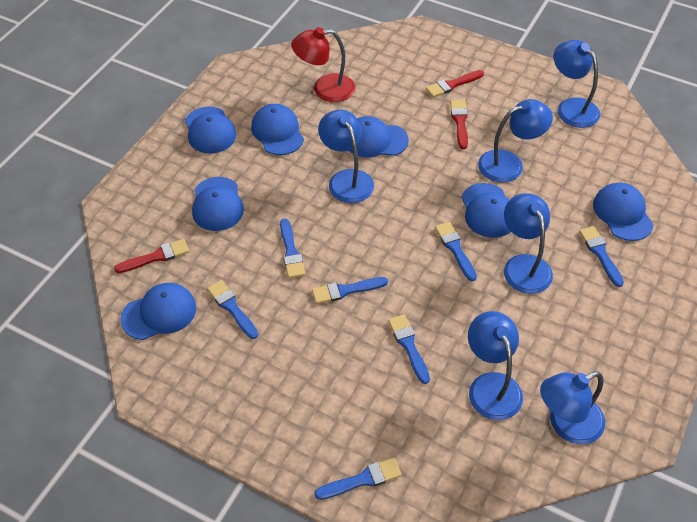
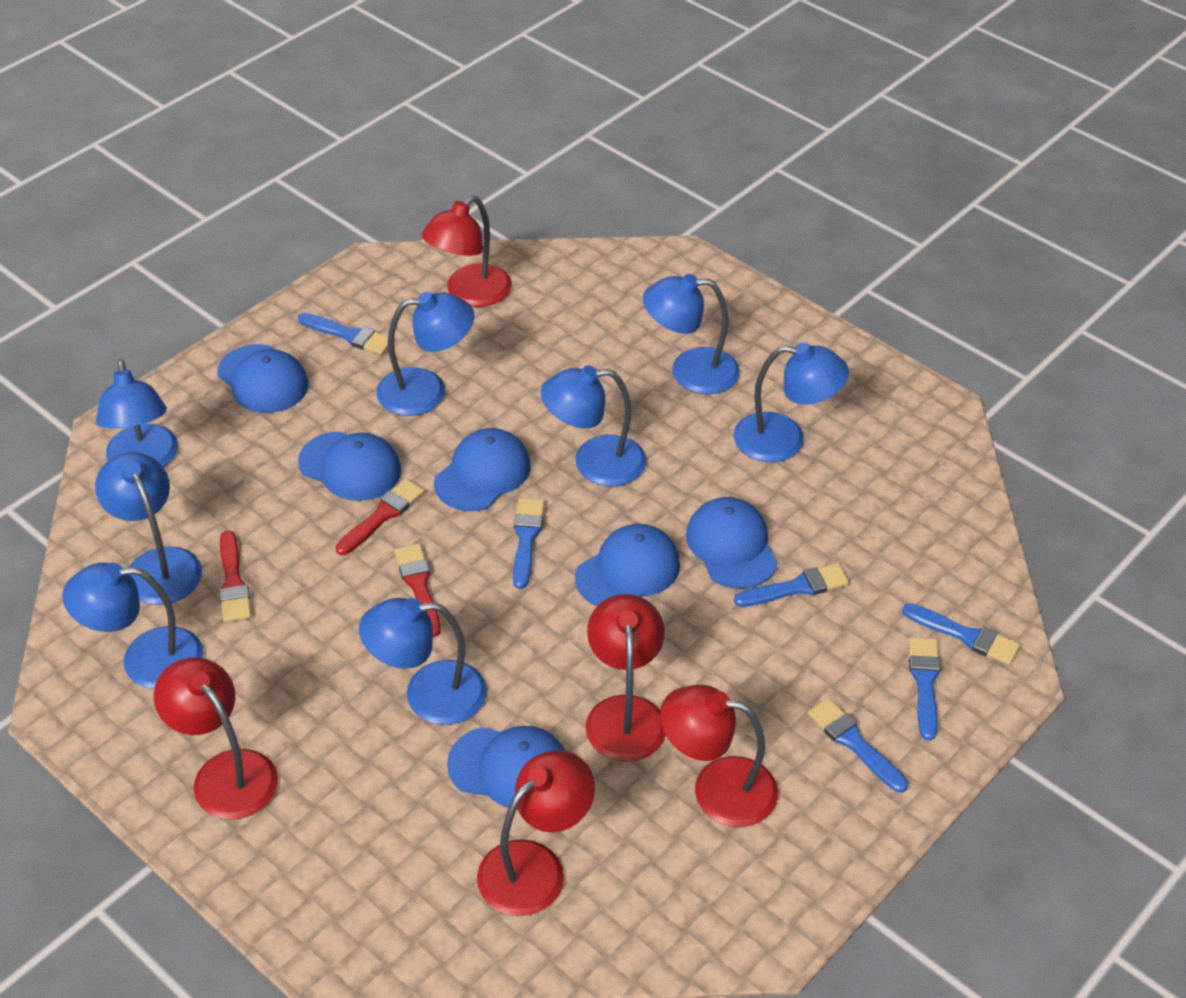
blue brush: [207,280,258,339] [280,219,305,278] [312,277,388,304] [314,458,402,500] [388,314,430,384] [435,222,477,281] [579,226,624,287] = 7 -> [298,313,388,355] [513,498,545,589] [734,563,849,607] [808,698,908,793] [902,603,1020,665] [909,637,940,741] = 6
blue cap: [120,283,196,340] [185,107,236,153] [192,177,244,231] [251,104,304,155] [348,116,409,158] [462,183,511,238] [593,183,654,241] = 7 -> [217,344,309,413] [298,431,402,501] [434,428,531,511] [447,726,565,810] [575,524,680,606] [686,497,777,589] = 6
blue lamp: [318,110,374,203] [468,311,523,420] [478,99,553,182] [504,193,553,294] [540,371,605,445] [554,40,600,128] = 6 -> [62,563,204,689] [95,452,202,605] [96,359,178,467] [359,598,487,725] [376,292,474,416] [541,365,646,486] [643,274,740,394] [734,342,849,462] = 8
red lamp: [291,27,355,102] = 1 -> [154,657,278,820] [422,196,512,307] [477,750,595,916] [586,594,666,762] [660,685,778,827] = 5

